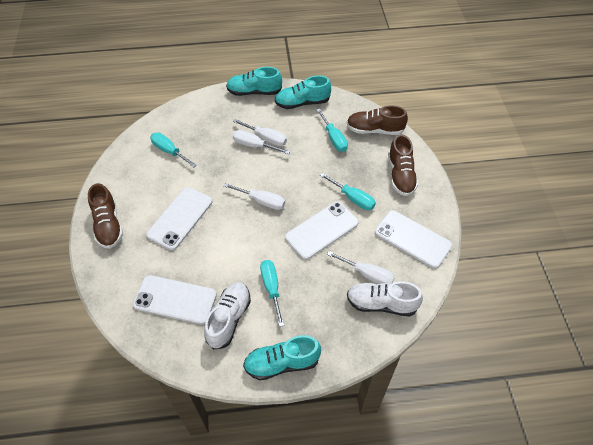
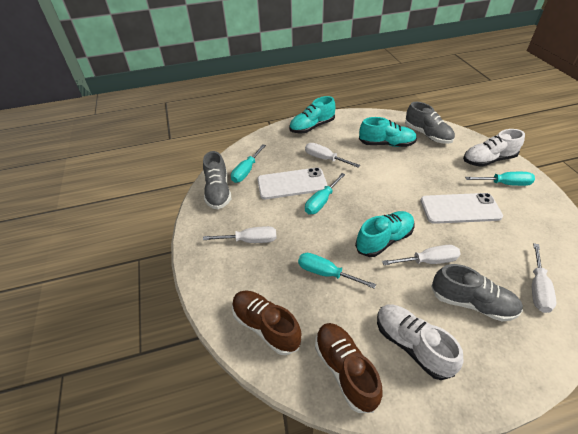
brown shoe: [88,183,123,249] [347,105,408,135] [388,134,418,196] = 3 -> [232,291,302,355] [315,323,383,413] = 2
grey shoe: none = 0 -> [203,151,231,209] [405,102,455,144] [431,264,523,321] = 3
white phone: [133,275,217,324] [146,187,212,250] [285,202,359,260] [375,210,452,268] = 4 -> [257,167,328,199] [420,193,503,224] = 2

